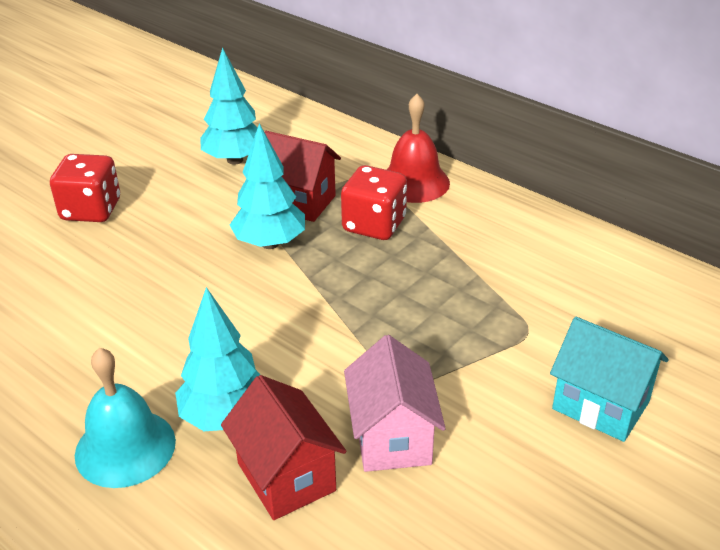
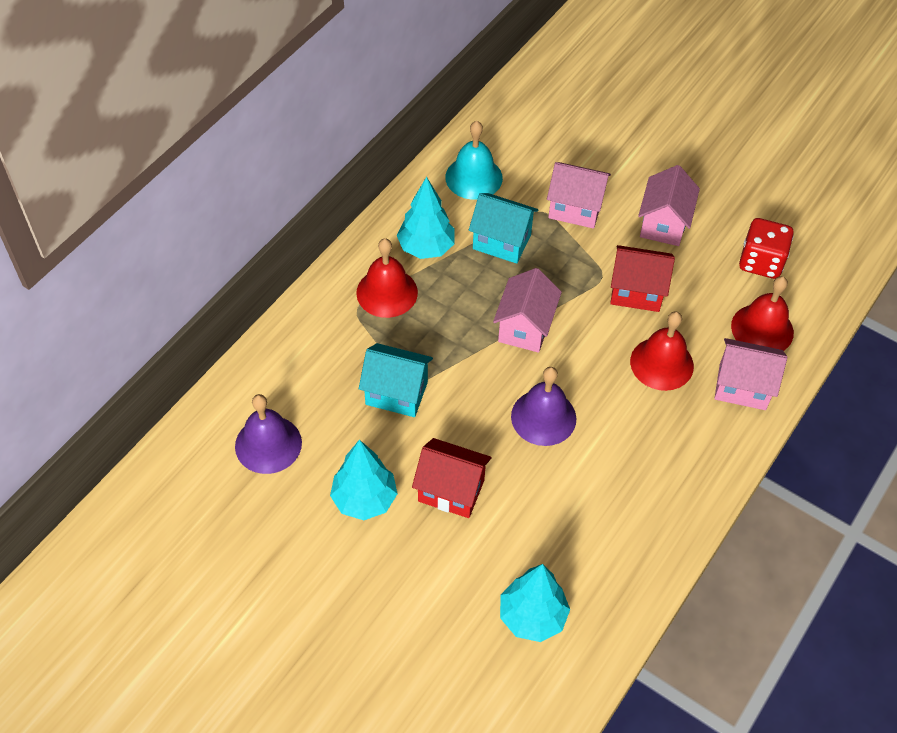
pink house: [344,335,446,472] = 1 -> [493,268,562,353] [547,162,611,229] [638,165,700,246] [714,338,787,410] = 4
purple bell: none = 0 -> [235,394,302,474] [511,367,576,446] = 2
red bell: [387,94,450,203] = 1 -> [356,238,418,318] [630,311,694,391] [731,276,794,351] = 3
red dice: [50,154,120,222] [341,165,407,240] = 2 -> [739,218,794,279] = 1
turquoise house: [550,317,669,442] = 1 -> [359,343,433,417] [469,193,538,264] = 2

